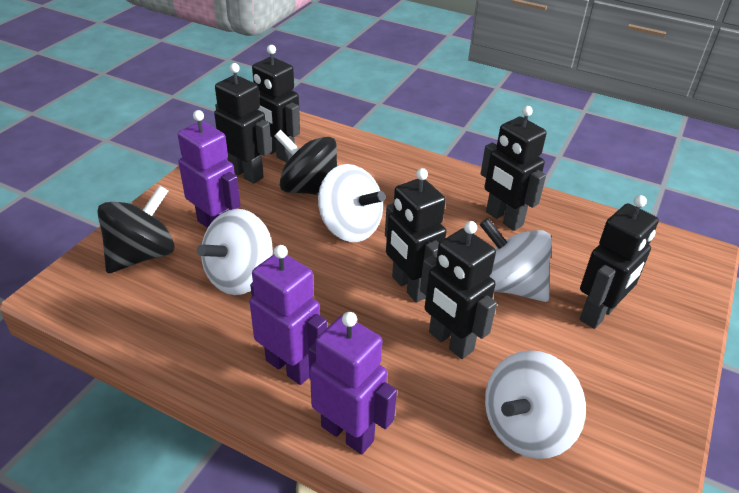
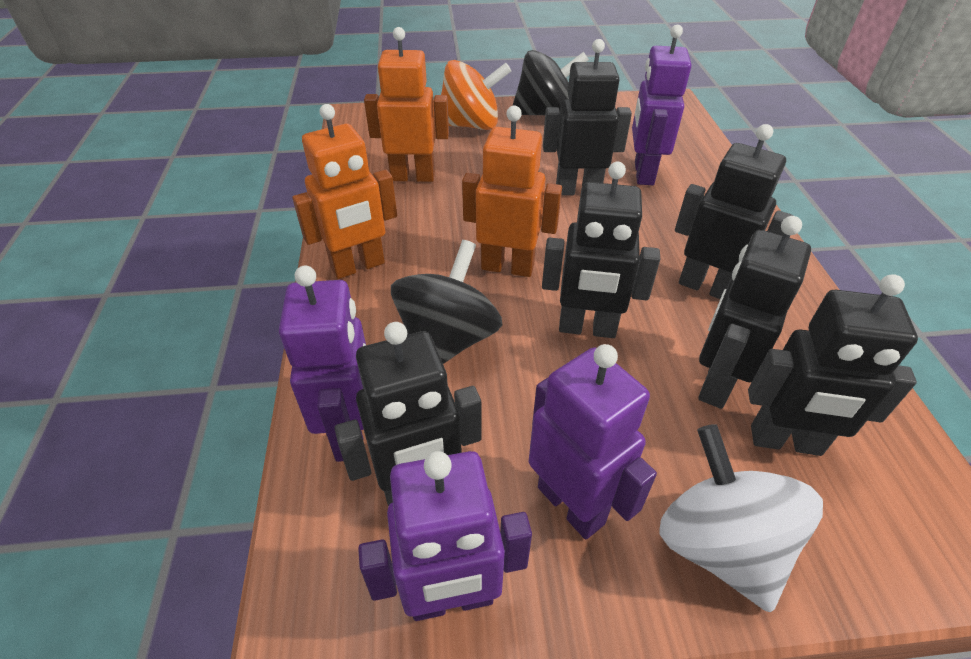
orange robot: none = 0 -> [292,104,397,279] [364,27,449,182] [462,106,562,277] = 3
orange spinning top: none = 0 -> [441,60,511,130] = 1
purple robot: [178,110,241,227] [250,245,327,385] [308,312,397,455] = 3 -> [279,266,366,462] [358,451,532,621] [529,344,657,540] [632,25,692,185] = 4
white spinning top: [197,209,273,295] [318,164,385,242] [479,218,552,302] [485,350,586,459] = 4 -> [659,424,823,612] = 1

